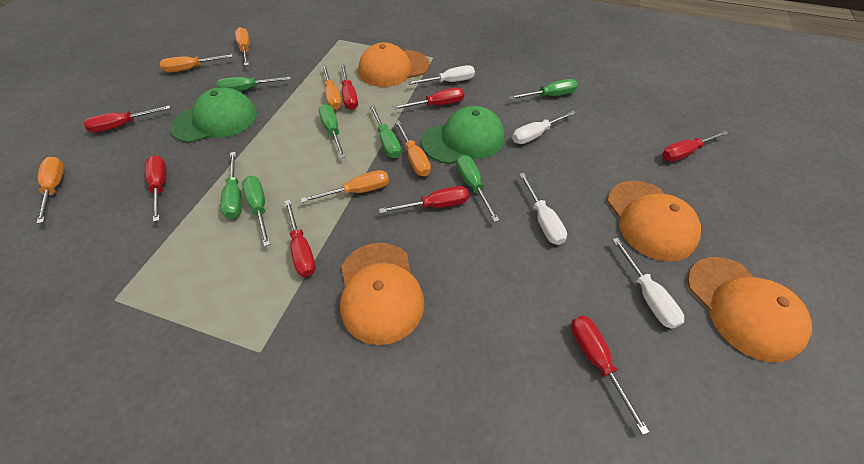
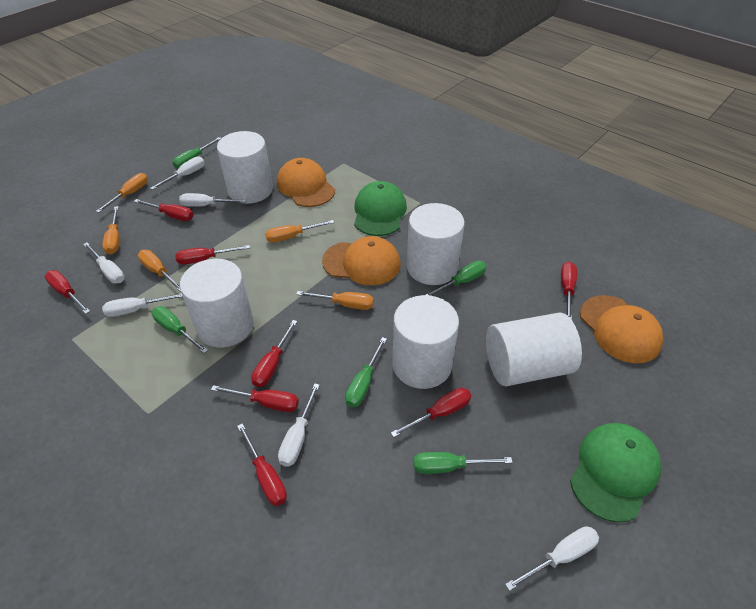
green screwdriver: [216,77,291,91] [220,152,242,219] [242,176,271,247] [319,104,346,158] [369,105,401,158] [456,155,499,222] [509,79,578,99] = 7 -> [152,306,208,353] [172,137,221,169] [345,337,387,407] [414,452,513,474] [426,261,487,296] = 5
orange cap: [340,243,424,345] [358,42,429,87] [607,181,701,262] [687,257,812,362] = 4 -> [277,158,335,207] [322,236,401,285] [580,295,664,363] = 3
orange screwdriver: [37,157,64,224] [160,54,233,72] [235,27,250,66] [301,170,389,203] [322,65,342,110] [395,120,431,176] = 6 -> [96,173,148,213] [102,206,120,254] [138,250,181,292] [265,220,334,242] [296,291,374,310] = 5
white cylinder: none = 0 -> [180,259,254,348] [217,131,273,204] [392,295,459,389] [407,203,465,285] [486,312,582,386] = 5
white screwdriver: [407,65,475,85] [512,110,576,144] [519,173,567,245] [612,238,684,329] = 4 -> [83,242,125,284] [102,293,183,317] [150,157,205,190] [179,193,246,207] [278,383,320,467] [505,526,599,591] = 6

